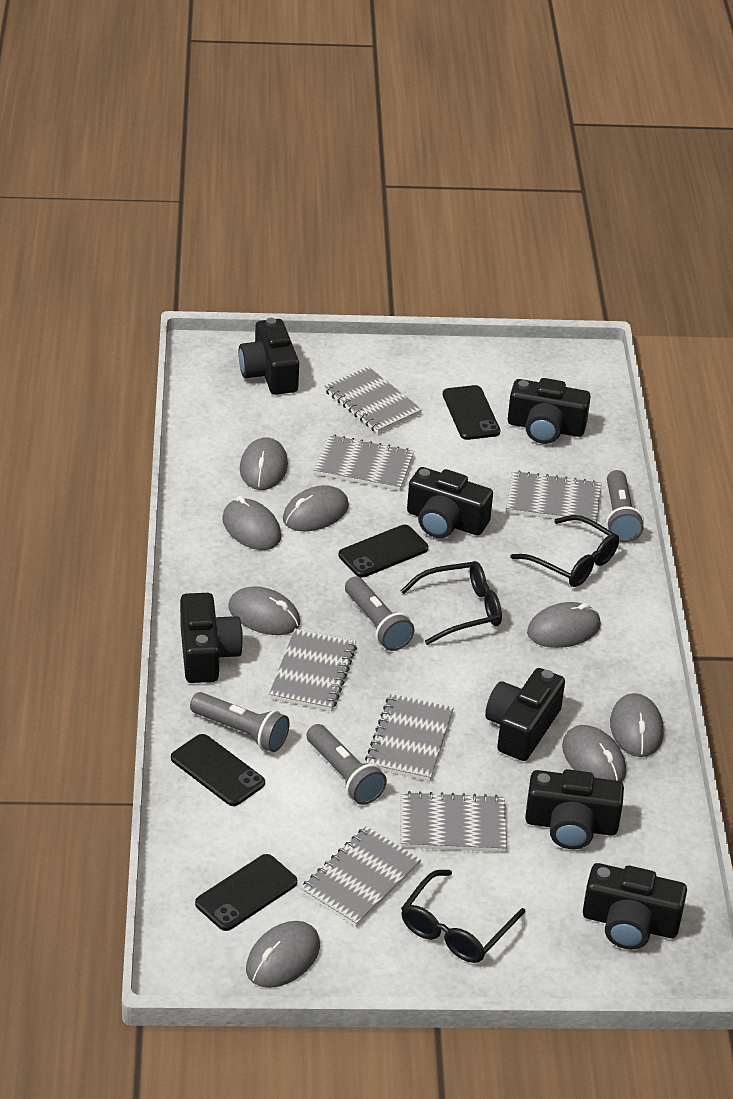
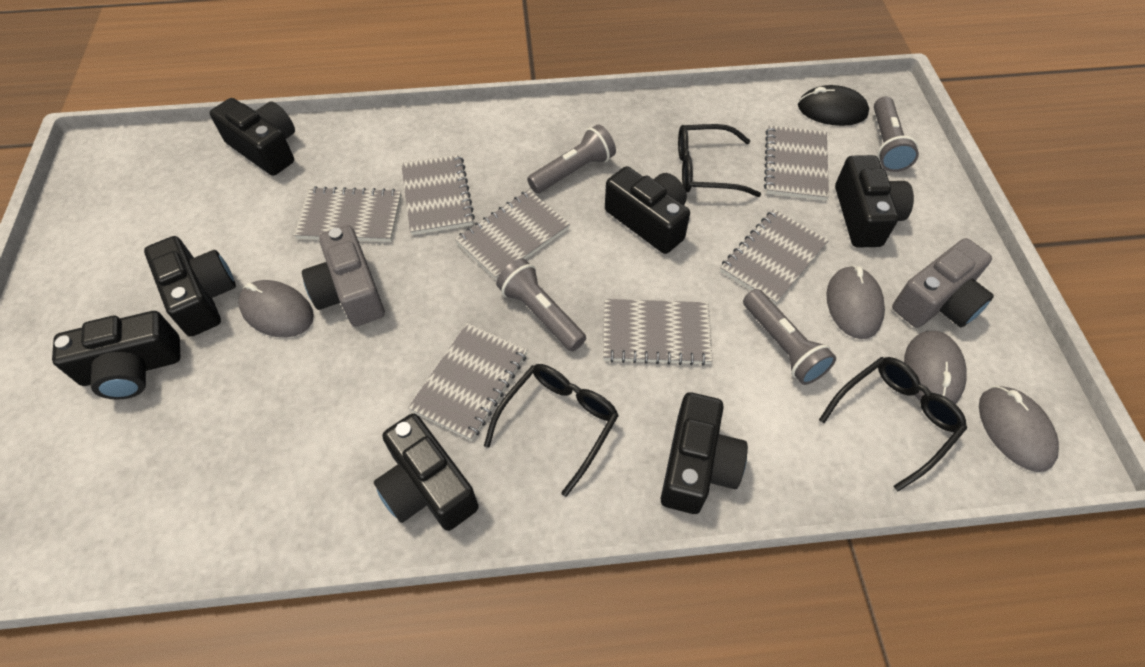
black mouse: none = 0 -> [798,85,869,126] = 1
black phone: [171,734,265,806] [195,854,297,931] [339,525,428,577] [443,385,500,440] = 4 -> none = 0
grey camera: none = 0 -> [302,225,385,326] [892,238,994,328] = 2
grey mouse: [222,496,281,550] [229,586,300,635] [240,437,288,490] [246,921,320,988] [283,485,349,531] [527,602,601,648] [562,725,626,782] [610,693,664,757] = 8 -> [238,280,314,338] [826,265,885,339] [904,331,967,404] [979,386,1059,472] = 4

